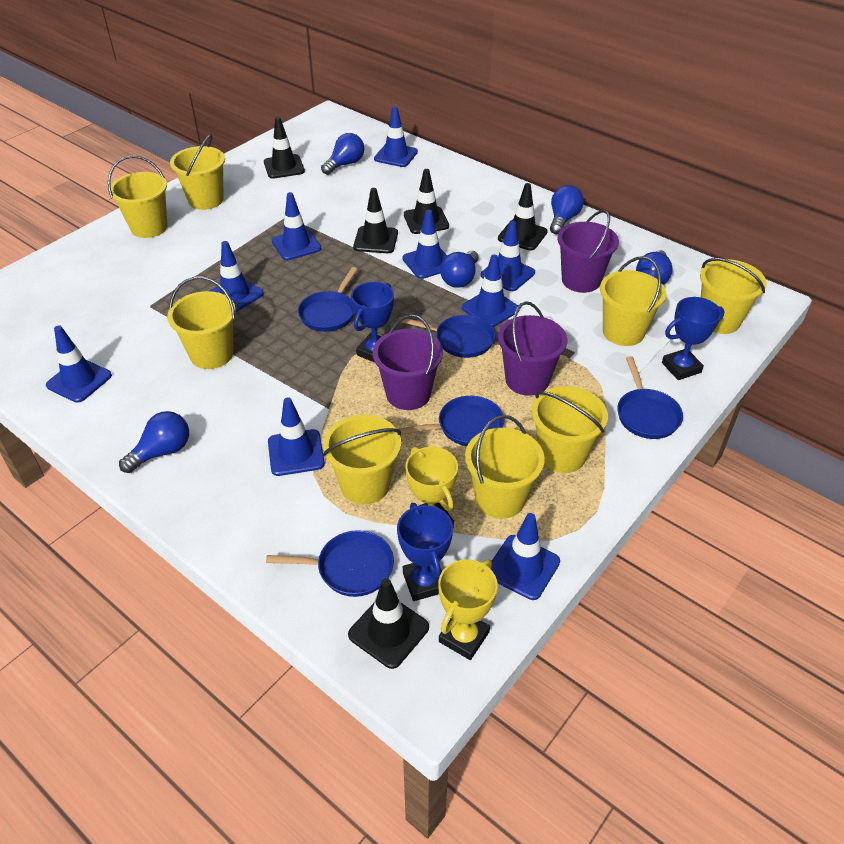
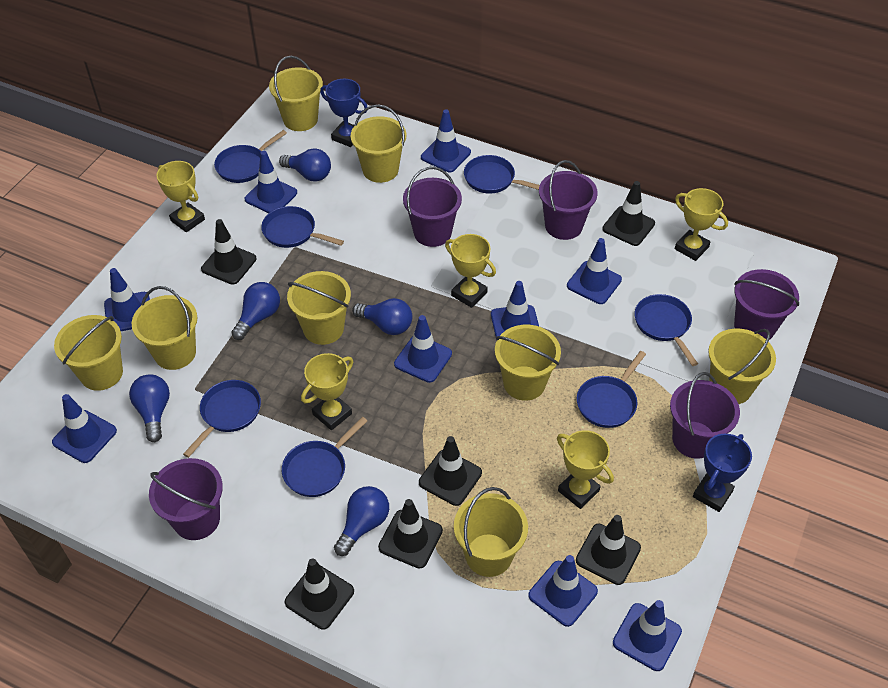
black traffic cone: [264,117,305,179] [348,578,429,669] [353,188,398,253] [404,169,449,234] [498,183,548,251] = 5 -> [201,219,256,285] [285,558,354,629] [378,499,443,569] [419,436,482,506] [576,515,641,585] [602,181,655,246] = 6
blue pan: [266,530,394,597] [298,267,357,332] [399,315,496,358] [399,396,504,446] [617,356,683,439] = 5 -> [183,380,261,458] [214,130,287,183] [261,206,344,248] [282,417,367,497] [464,155,540,194] [577,351,646,428] [635,294,698,366] = 7
blue trophy: [351,282,394,362] [397,503,453,601] [662,297,725,380] = 3 -> [320,79,367,147] [693,434,752,512] = 2
purple bucket: [373,314,443,410] [498,301,567,396] [558,210,619,293] = 3 -> [149,458,223,540] [403,167,462,247] [539,160,598,240] [670,372,740,458] [734,269,799,340] = 5
yellow trophy: [405,447,458,528] [438,559,498,660] = 2 -> [156,161,205,232] [301,353,353,430] [445,234,496,308] [557,430,614,509] [675,188,728,261] = 5

